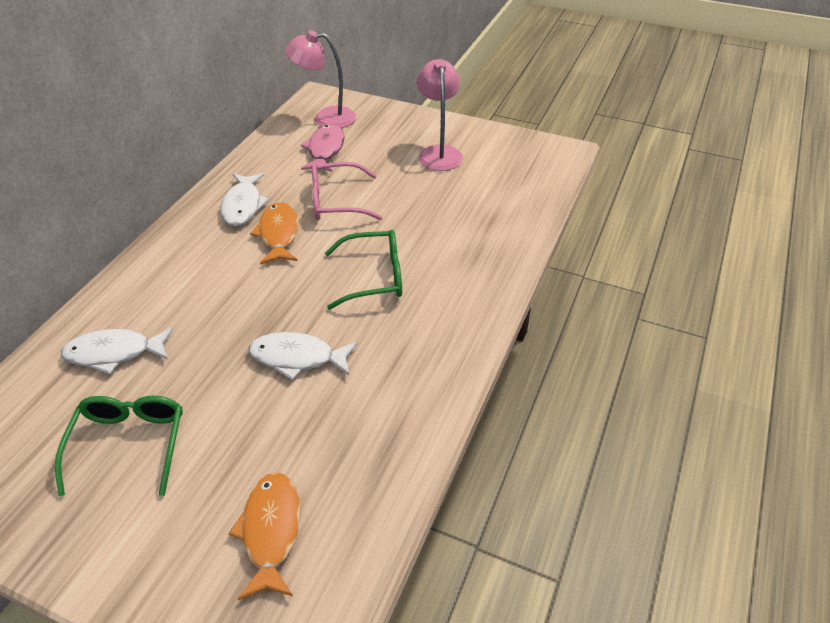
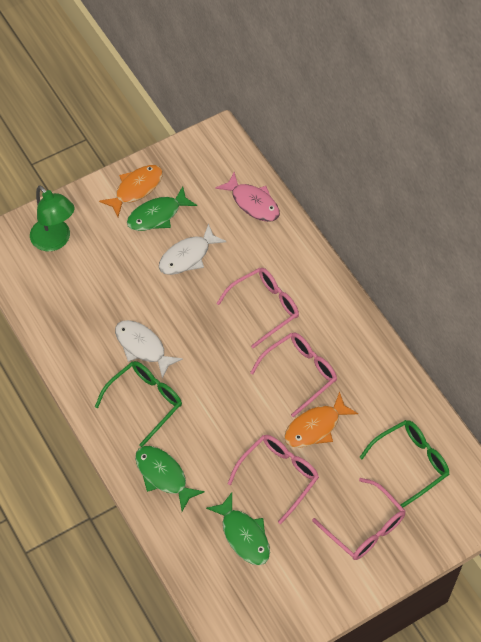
green fish: none = 0 -> [127,186,197,231] [135,446,205,512] [206,493,270,565] = 3
green lamp: none = 0 -> [30,185,75,251] = 1
pink glasses: [312,162,383,220] = 1 -> [216,268,299,348] [228,435,319,524] [250,333,337,417] [312,478,405,560] = 4
pink lamp: [285,30,356,128] [417,59,463,171] = 2 -> none = 0
white fish: [61,327,173,374] [220,173,269,226] [249,332,358,380] = 3 -> [115,320,183,378] [159,223,226,275] = 2

